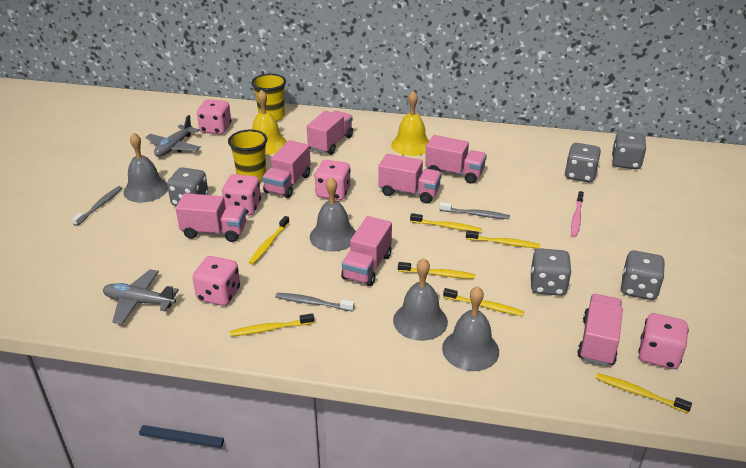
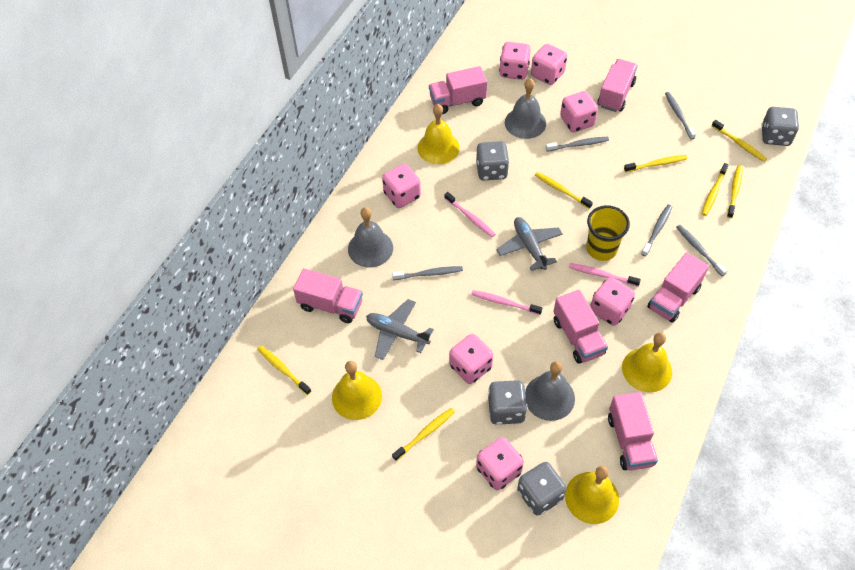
grey bell: [123,133,168,203] [310,177,356,252] [393,258,448,341] [442,286,499,371] = 4 -> [348,207,393,267] [505,78,546,139] [525,361,575,421] = 3
grey dice: [167,167,208,206] [530,248,572,296] [565,143,601,182] [612,131,646,169] [621,251,665,300] = 5 -> [476,141,509,181] [488,380,527,425] [517,462,567,516] [761,107,799,146] = 4
grey toothbrush: [72,186,122,226] [275,293,354,311] [439,202,510,219] = 3 -> [392,266,463,280] [546,137,609,152] [641,205,672,256] [665,92,696,139] [676,225,727,276] = 5
pink dice: [192,256,240,306] [197,99,231,135] [222,174,261,215] [314,160,351,200] [638,313,689,369] = 5 -> [382,164,421,208] [449,334,493,384] [476,437,524,490] [499,42,531,80] [531,44,567,85] [560,91,598,132] [590,277,635,326] = 7
pink toothbrush: [571,191,584,237] = 1 -> [445,192,496,237] [471,290,542,315] [569,263,641,287] = 3
pink truck: [176,193,246,242] [262,140,311,198] [307,111,353,155] [341,216,392,286] [378,154,442,203] [425,135,487,184] [577,294,623,366] = 7 -> [293,268,363,323] [429,66,487,114] [553,290,608,364] [598,59,638,112] [608,392,658,471] [647,252,709,323] = 6
yellow bell: [252,90,287,155] [391,91,429,156] = 2 -> [332,361,382,420] [417,104,460,164] [565,466,619,524] [622,332,672,392] = 4
yellow cup: [228,130,267,182] [251,74,286,121] = 2 -> [586,205,630,261] = 1

